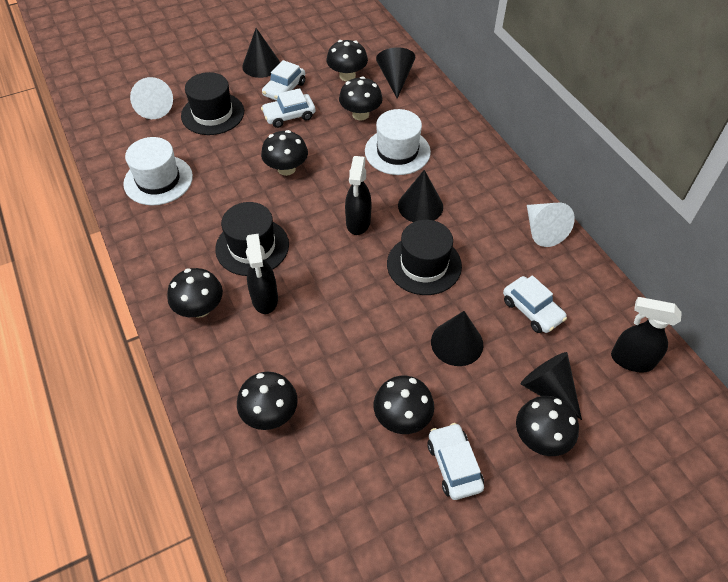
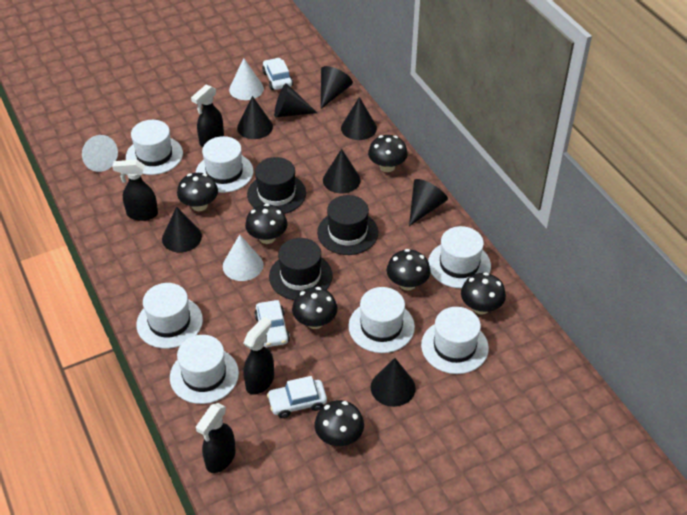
black cone: [242,28,280,78] [376,47,415,99] [398,170,443,222] [431,311,483,366] [521,352,582,420] = 5 -> [162,207,202,252] [237,96,273,139] [274,83,317,118] [321,66,353,109] [323,149,360,193] [341,97,377,140] [371,358,416,407] [409,179,448,226] = 8
black spray bottle: [246,233,278,314] [345,156,371,235] [611,297,682,373] = 3 -> [112,160,158,221] [191,85,224,147] [196,403,235,473] [243,317,274,395] = 4
white car: [261,88,315,128] [262,60,305,101] [427,423,484,500] [503,275,567,333] = 4 -> [254,300,290,347] [262,58,293,90] [267,376,327,418] = 3
white cone: [130,77,173,119] [527,203,575,247] = 2 -> [82,135,118,172] [223,235,263,281] [229,58,264,100] = 3
white hat: [123,137,193,205] [365,109,431,175] = 2 -> [126,120,183,175] [136,283,203,349] [170,335,239,404] [196,136,253,193] [348,287,415,353] [421,307,489,374] [428,226,491,288] = 7

